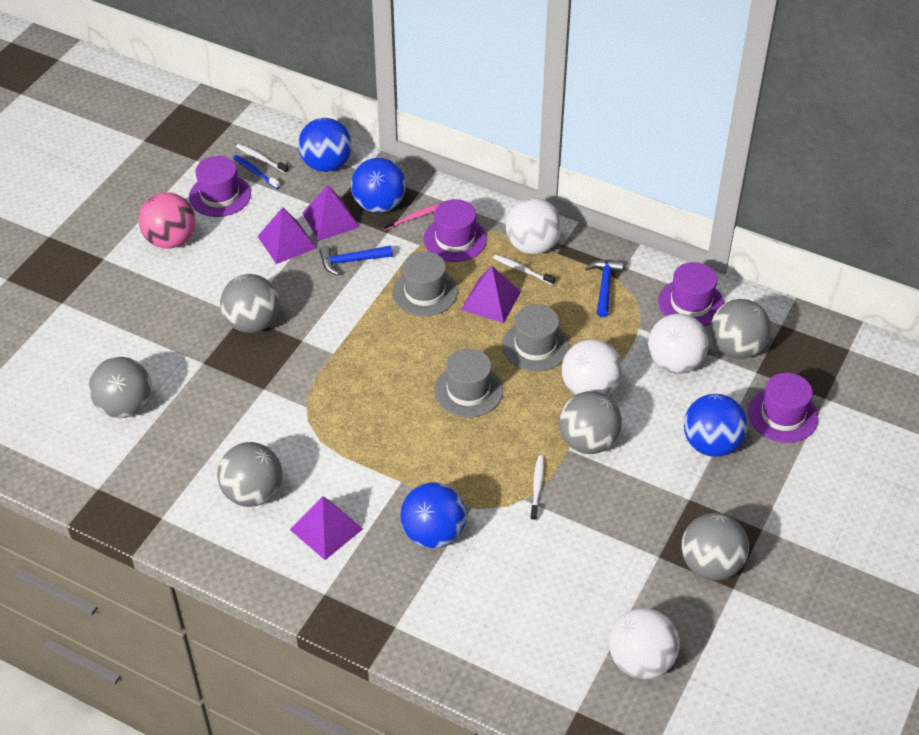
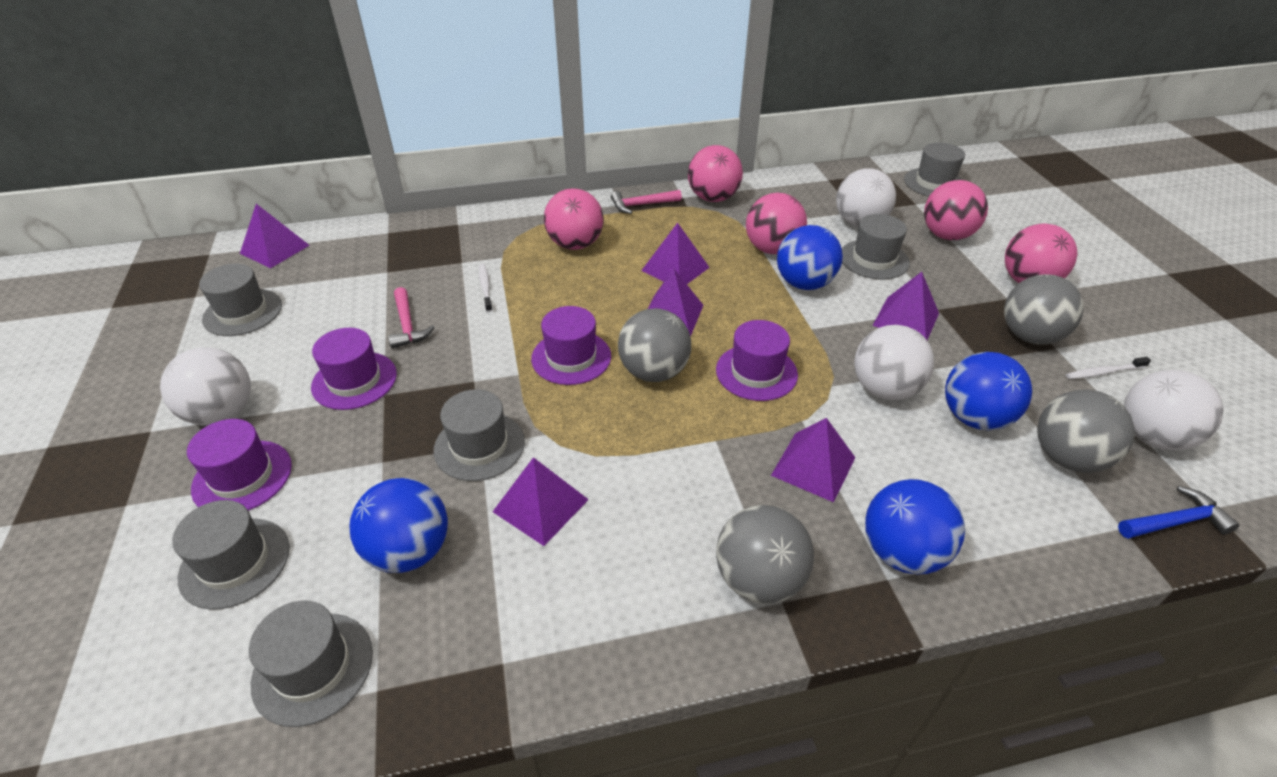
blue hammer: [319,245,393,275] [585,260,624,317] = 2 -> [1118,486,1239,539] = 1
blue toothbrush: [233,155,280,189] = 1 -> none = 0
grey ball: [89,357,152,418] [217,442,282,507] [220,274,280,333] [559,391,622,454] [681,513,749,581] [710,299,771,359] = 6 -> [618,308,691,382] [716,505,814,604] [1004,274,1084,344] [1037,390,1135,473] = 4
grey hat: [392,251,458,316] [434,348,503,417] [502,304,569,372] = 3 -> [172,500,289,610] [199,264,282,336] [249,601,373,727] [434,389,525,481] [842,214,910,280] [904,142,965,196] = 6
pink ball: [138,192,196,249] = 1 -> [544,188,604,250] [688,145,743,202] [746,193,807,254] [924,180,988,240] [1005,224,1077,283] = 5
pink hammer: none = 0 -> [388,287,435,349] [611,190,682,214] = 2
pink toothbrush: [382,204,439,231] = 1 -> none = 0
purple pyramid: [258,207,317,264] [290,496,363,560] [302,185,359,241] [461,266,521,323] = 4 -> [240,204,310,268] [493,457,589,546] [641,223,710,284] [648,268,704,337] [771,418,855,502] [872,272,939,340] = 6
white toothbrush: [236,144,289,173] [493,254,555,285] [530,455,544,521] = 3 -> [479,264,492,312] [1066,357,1151,379] = 2

